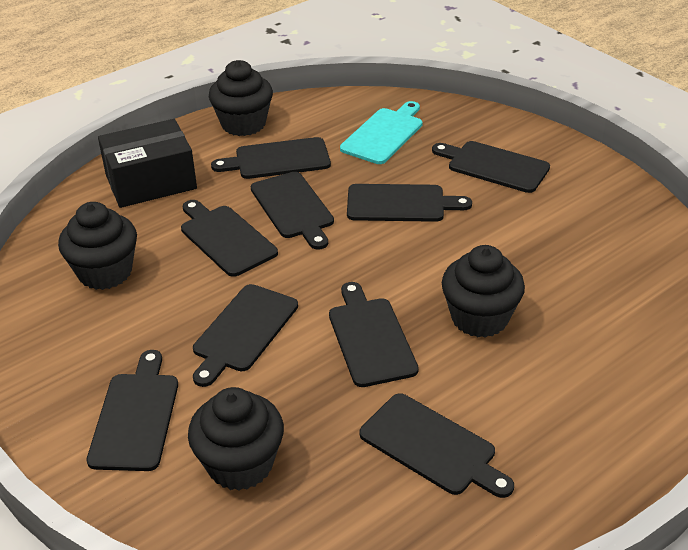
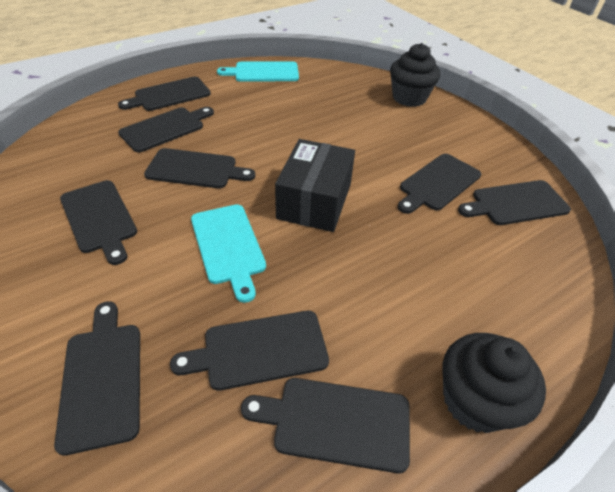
black cupcake: [58,202,137,290] [188,387,284,491] [209,60,273,136] [442,245,525,338] = 4 -> [390,43,441,107] [443,333,546,433] = 2
turquoise cutting board: [340,101,422,164] = 1 -> [191,204,266,303] [217,61,299,82] = 2

